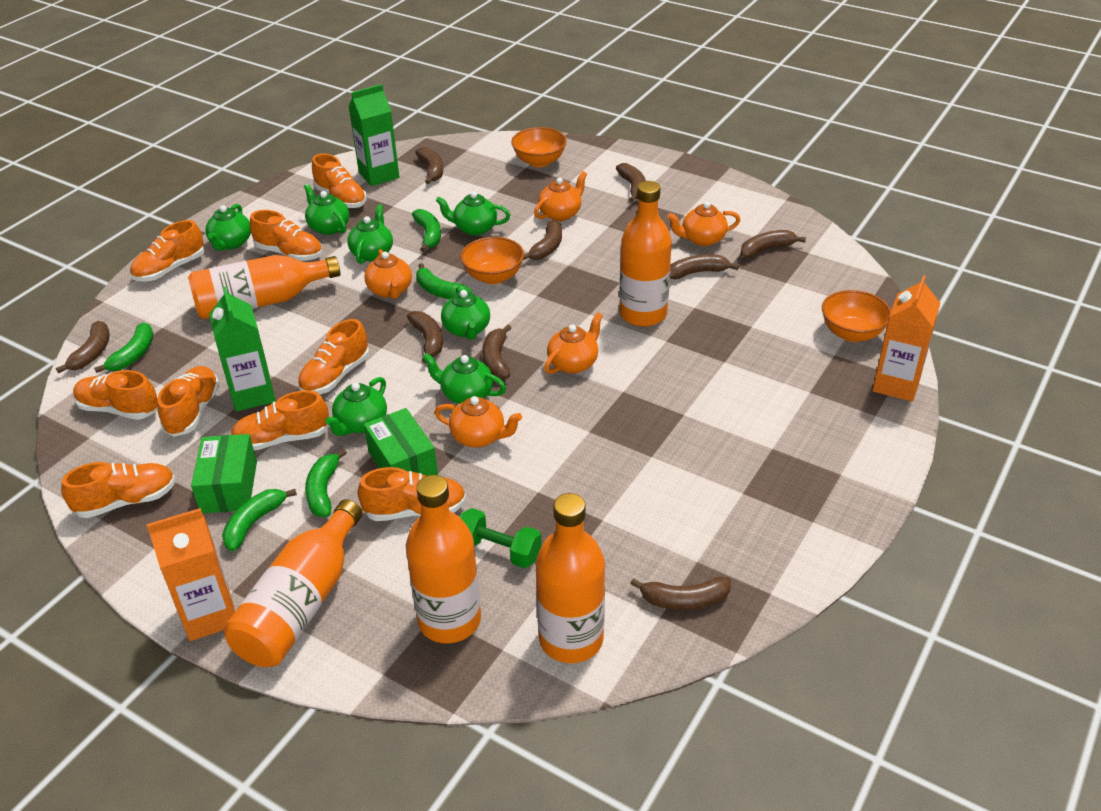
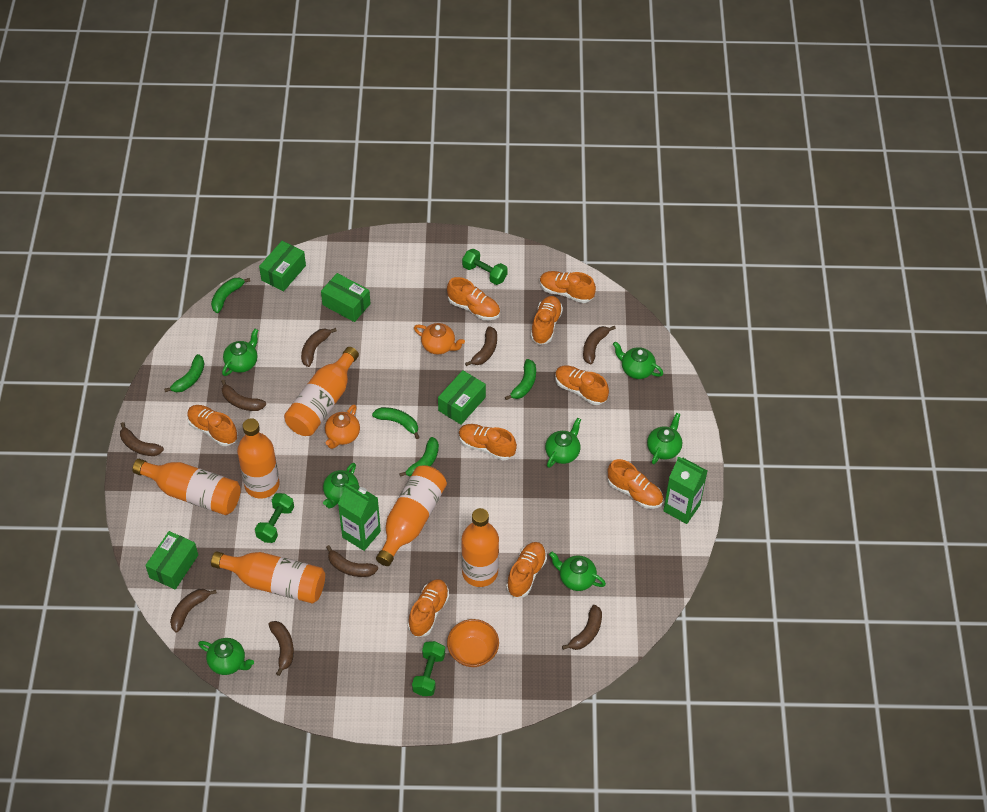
green box: [191,434,257,513] [364,408,438,476] = 2 -> [145,531,198,589] [259,241,306,292] [321,273,370,322] [438,370,486,425] = 4
green dumbbell: [459,508,542,568] = 1 -> [255,493,294,543] [412,641,445,696] [462,249,508,285] = 3
orange bottle: [188,255,341,319] [224,499,363,667] [406,475,481,643] [536,493,605,663] [619,181,672,327] = 5 -> [132,459,241,515] [211,551,325,604] [237,418,280,498] [284,347,359,436] [376,465,447,566] [461,508,499,587] = 6
orange bowl: [460,237,524,284] [511,127,567,167] [822,290,891,342] = 3 -> [447,619,499,667] = 1
orange carton: [146,508,235,641] [872,275,940,402] = 2 -> none = 0
orange teapot: [364,249,412,299] [434,396,522,448] [534,171,587,221] [544,312,603,374] [667,201,740,246] = 5 -> [325,404,360,449] [414,323,465,355] = 2

